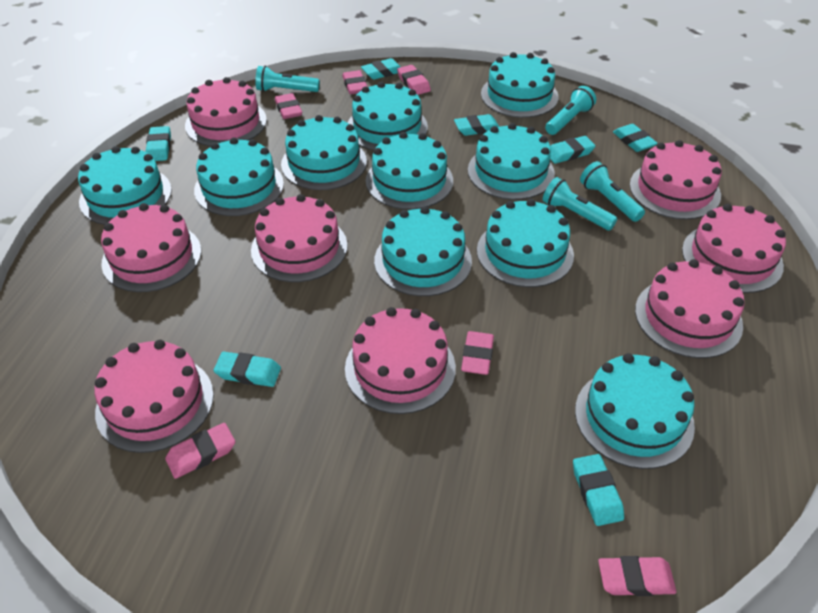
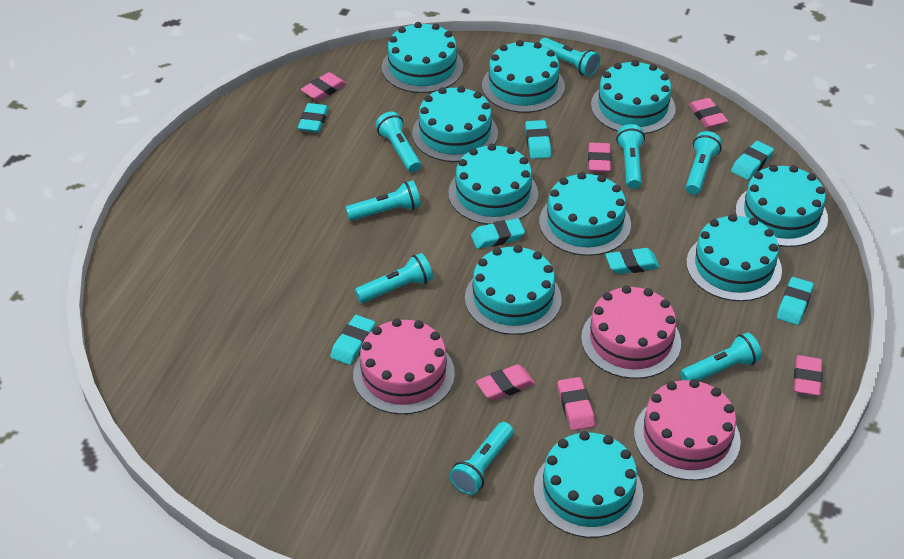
pink cake: [94,340,214,453] [101,203,201,292] [185,77,267,146] [251,194,347,282] [345,307,456,414] [630,140,722,219] [635,259,745,358] [682,204,786,293] = 8 -> [353,318,455,414] [581,285,681,379] [634,379,741,481] = 3
turquoise flashlight: [255,66,320,92] [543,177,617,231] [545,86,596,135] [580,161,645,222] = 4 -> [345,180,421,221] [355,253,433,303] [375,112,421,172] [449,422,514,495] [540,38,600,77] [616,124,645,189] [680,332,762,381] [686,131,722,195] = 8

